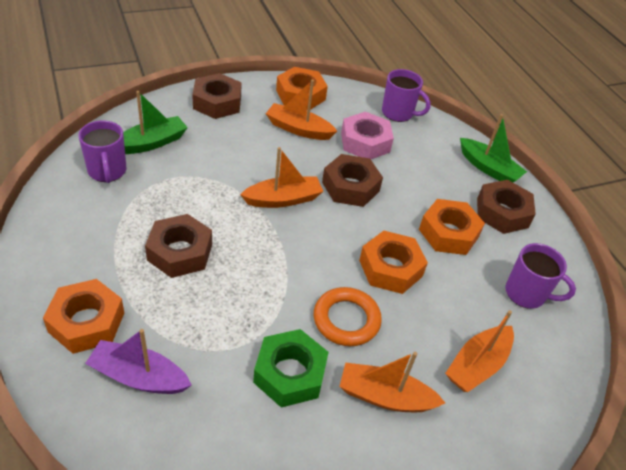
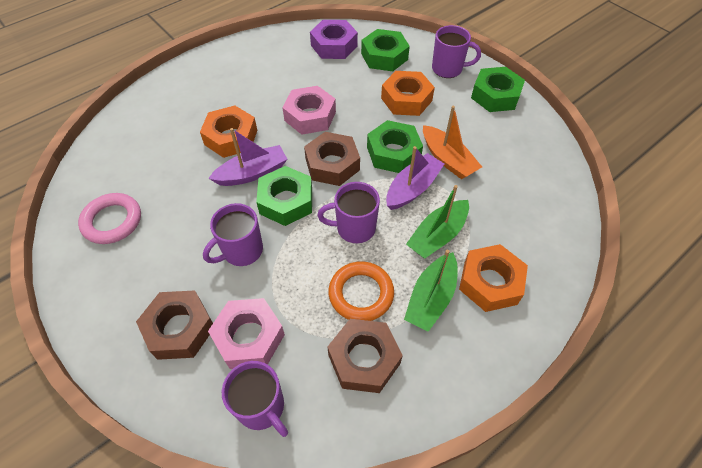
brown nut: [145,214,212,278] [192,73,242,119] [322,154,383,207] [477,180,536,234] = 4 -> [136,290,213,360] [304,132,360,186] [327,319,403,393] = 3
green nut: [253,329,329,408] = 1 -> [256,166,312,226] [361,29,410,71] [367,120,423,173] [471,67,525,112] = 4
orange boat: [240,147,323,208] [266,80,337,140] [339,352,445,412] [445,310,514,392] = 4 -> [423,106,482,179] = 1
orange nut: [43,279,124,354] [276,67,328,110] [359,231,428,294] [419,199,485,255] = 4 -> [200,105,257,158] [381,71,435,116] [459,244,528,312] = 3
pink nut: [341,112,394,159] = 1 -> [208,298,285,369] [282,86,336,135] = 2
pink ring: none = 0 -> [78,193,141,244] = 1
purple boat: [85,329,192,394] = 1 -> [208,128,287,186] [386,146,445,210] = 2
purple mug: [78,120,126,183] [382,69,431,122] [505,243,576,309] = 3 -> [203,203,263,266] [222,361,288,437] [317,182,380,243] [432,25,481,78] = 4
purple nut: none = 0 -> [310,20,358,59] = 1

